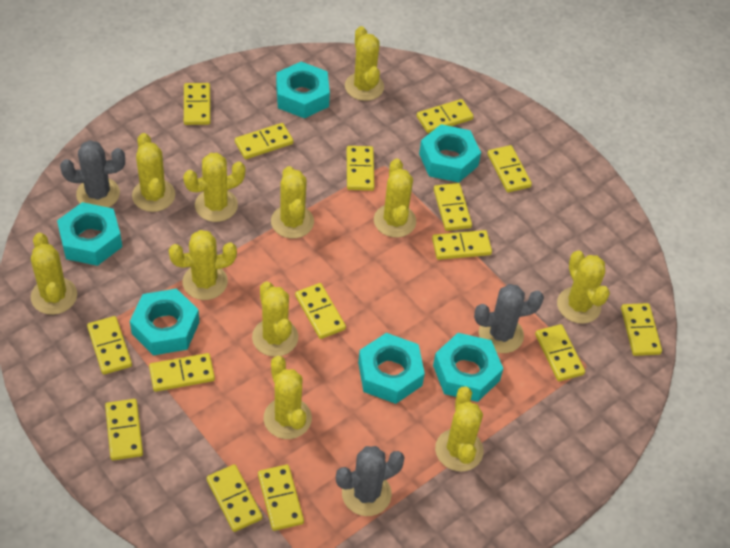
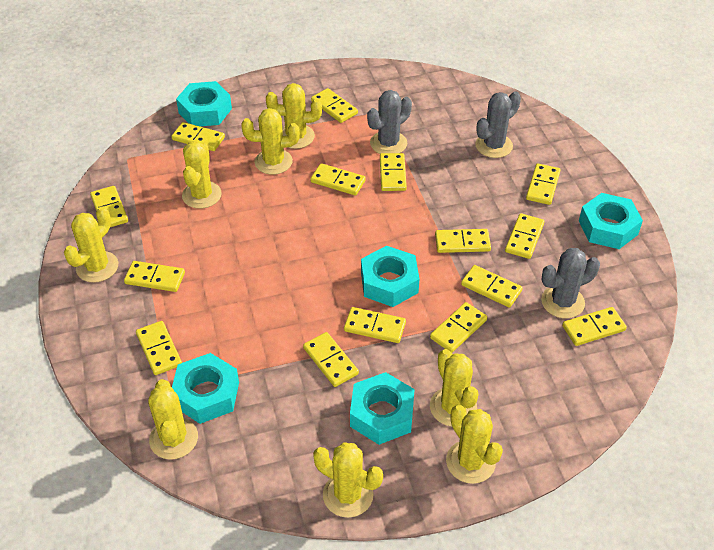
turquoise nut: [57,202,122,266] [130,289,199,355] [276,62,330,118] [358,333,425,404] [419,124,481,182] [433,333,503,402] = 6 -> [172,353,239,424] [176,81,232,126] [350,372,415,445] [361,246,419,307] [579,193,643,249] = 5
yellow cactus: [31,233,77,315] [132,133,175,212] [169,230,237,300] [183,153,245,222] [252,282,298,357] [264,356,312,439] [271,166,314,239] [345,26,384,101] [374,159,416,238] [435,387,484,472] [557,250,610,324] = 11 -> [64,206,118,283] [148,379,198,460] [182,141,222,209] [241,108,300,175] [266,83,322,149] [313,442,383,518] [430,349,478,427] [446,405,503,484] = 8

